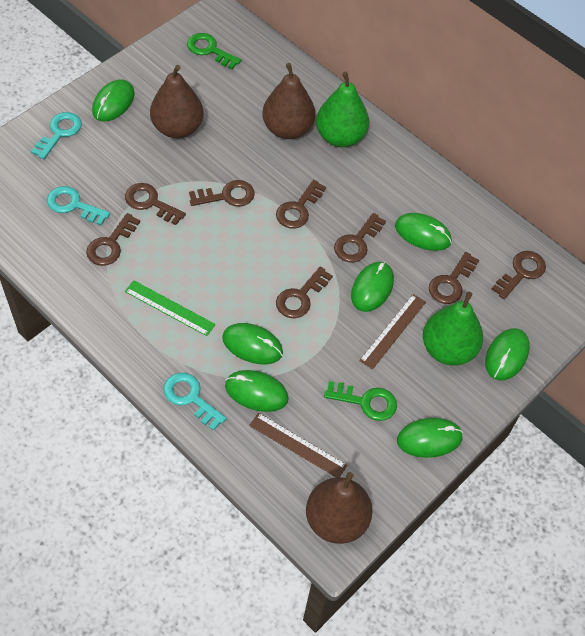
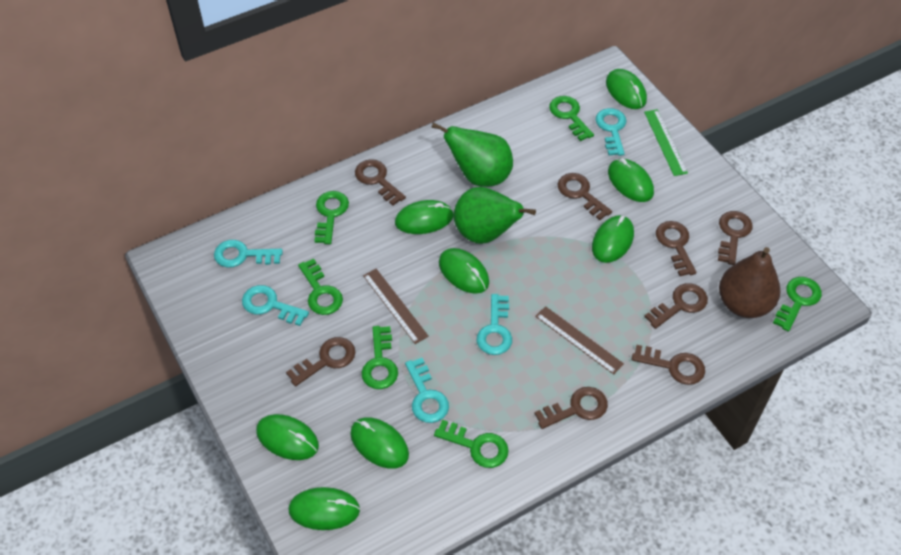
brown pear: [150,65,204,138] [262,63,315,139] [306,472,373,544] = 3 -> [719,247,780,318] = 1
green key: [187,33,241,69] [324,381,397,421] = 2 -> [298,259,343,315] [315,191,349,244] [362,326,398,389] [434,420,509,468] [549,96,594,141] [773,277,822,331] = 6
green mouse: [92,79,135,121] [222,323,283,364] [225,370,289,412] [351,262,394,312] [395,213,452,251] [397,418,463,458] [485,328,530,380] = 7 -> [256,414,319,460] [288,487,360,530] [350,417,409,469] [395,200,454,234] [439,248,489,294] [592,215,634,263] [606,69,647,109] [608,158,654,202] = 8
turquoise key: [31,112,82,159] [47,186,110,225] [164,373,227,431] = 3 -> [214,240,283,267] [242,285,309,326] [405,358,449,423] [477,294,512,355] [595,108,627,156] = 5

